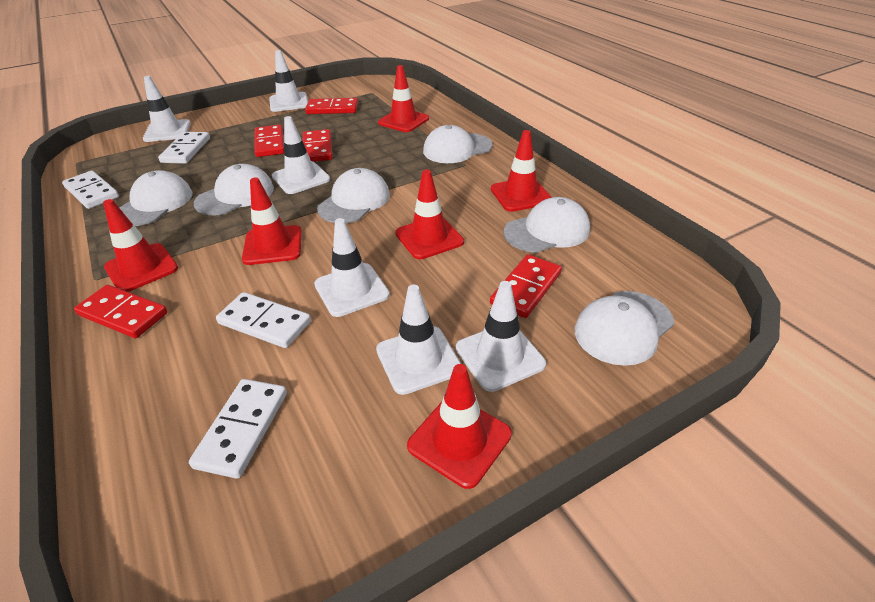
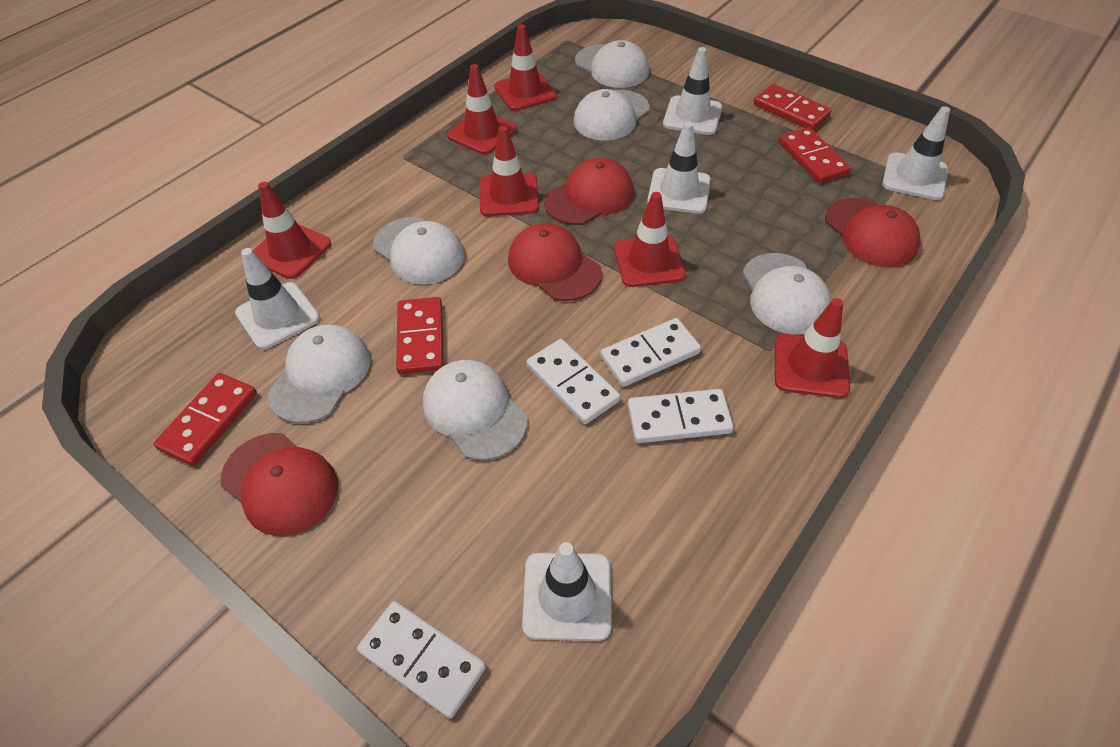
red cap: none = 0 -> [221,433,338,536] [508,223,602,301] [544,158,634,225] [825,198,921,268] = 4
red domino: [74,285,167,338] [254,125,284,157] [303,129,332,162] [305,98,358,114] [490,255,562,318] = 5 -> [153,373,257,466] [396,297,444,374] [754,84,832,130] [778,127,851,184] = 4
white traffic cone: [143,76,191,142] [269,50,308,112] [272,116,330,194] [314,218,390,317] [376,285,461,395] [456,281,546,392] = 6 -> [235,248,320,349] [522,542,612,641] [647,122,711,214] [663,47,722,135] [882,106,950,200] = 5

